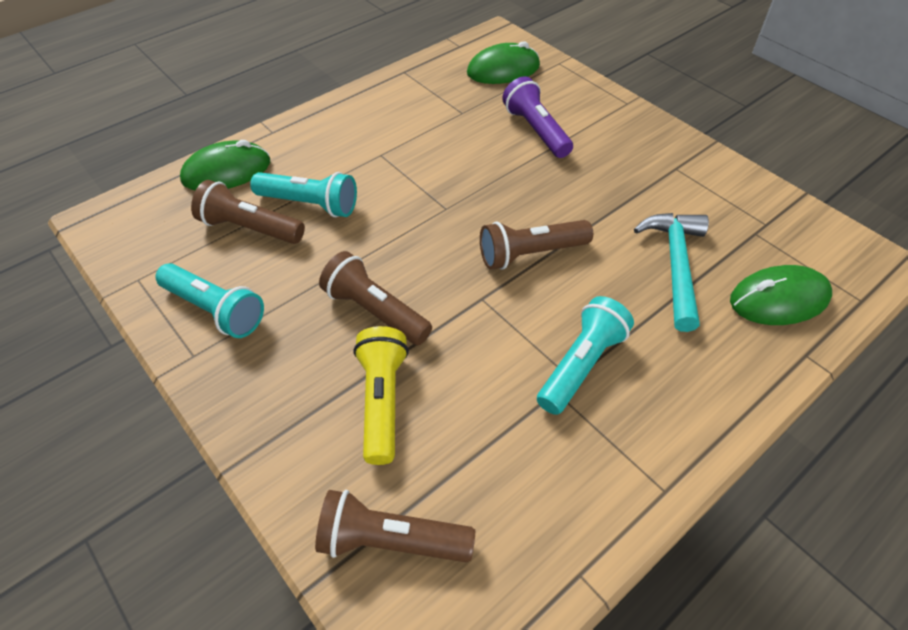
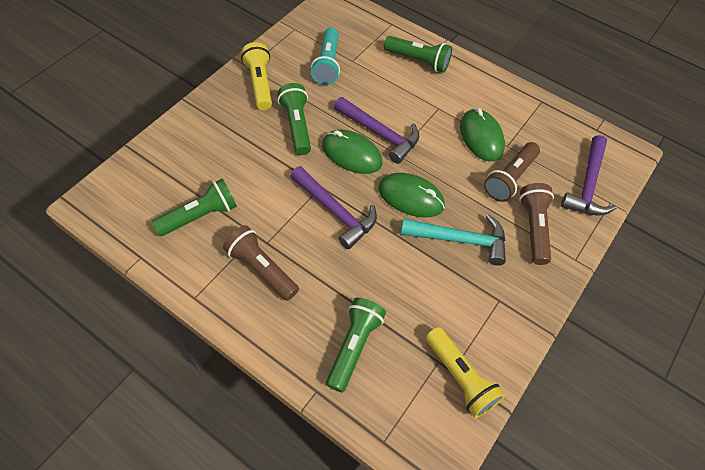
brown flashlight: [191,180,305,244] [315,490,475,562] [319,251,432,345] [480,220,593,270] = 4 -> [223,225,299,301] [484,142,540,202] [519,183,554,265] = 3
green flashlight: none = 0 -> [152,179,237,236] [278,83,311,155] [326,298,386,393] [384,36,452,73] = 4
purple flashlight: [502,76,573,158] = 1 -> none = 0
purple hammer: none = 0 -> [290,166,377,249] [334,97,420,164] [561,135,616,215] = 3
turquoise flashlight: [155,263,264,338] [250,172,357,217] [537,296,634,415] = 3 -> [311,28,340,85] = 1
yellow flashlight: [354,326,409,465] = 1 -> [241,42,272,110] [426,327,505,418] = 2

